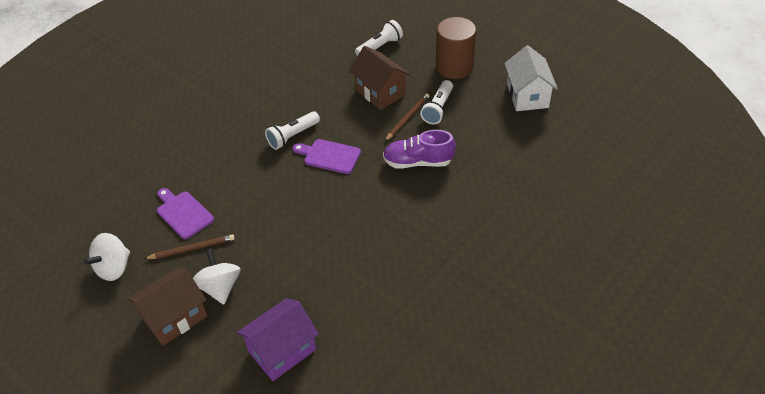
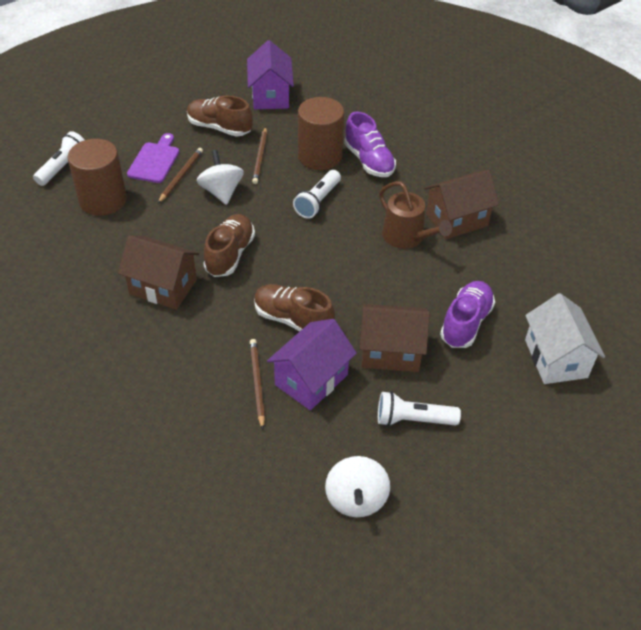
brown cylinder: [436,17,476,79] = 1 -> [68,139,127,216] [298,97,344,170] = 2
brown house: [128,267,207,346] [349,46,410,110] = 2 -> [118,235,199,310] [360,304,430,372] [424,170,499,240] = 3
brown pencil: [144,234,235,259] [385,94,429,141] = 2 -> [158,148,203,203] [250,339,265,430] [252,127,267,184] = 3
brown shoe: none = 0 -> [187,95,253,137] [203,214,255,277] [254,284,335,332] = 3
brown watering can: none = 0 -> [379,181,452,249] = 1
purple cutting board: [157,188,214,239] [293,139,361,174] = 2 -> [127,133,179,183] = 1
purple house: [237,298,319,381] = 1 -> [247,40,294,109] [267,319,357,410] = 2
purple shoe: [383,130,456,169] = 1 -> [344,112,396,177] [440,281,495,348] = 2

